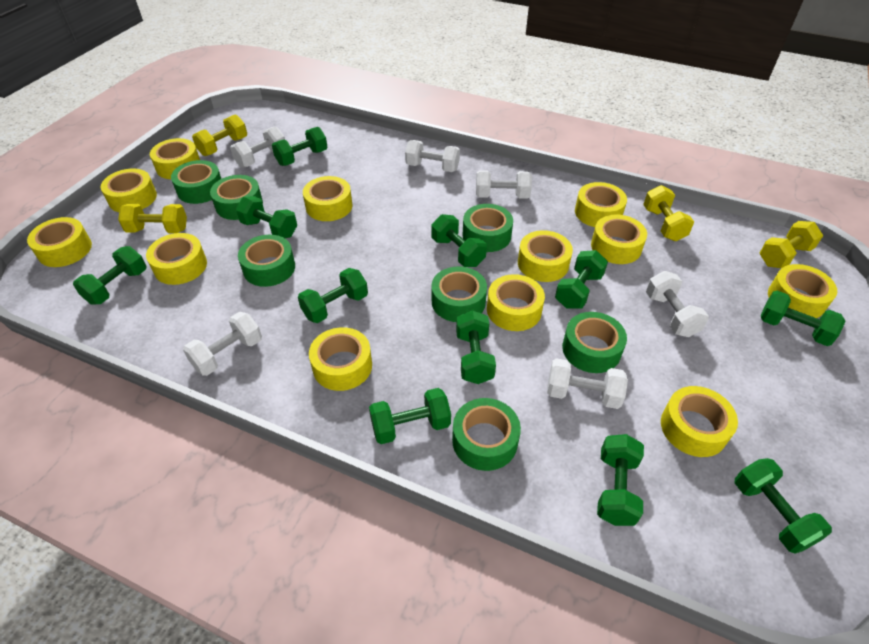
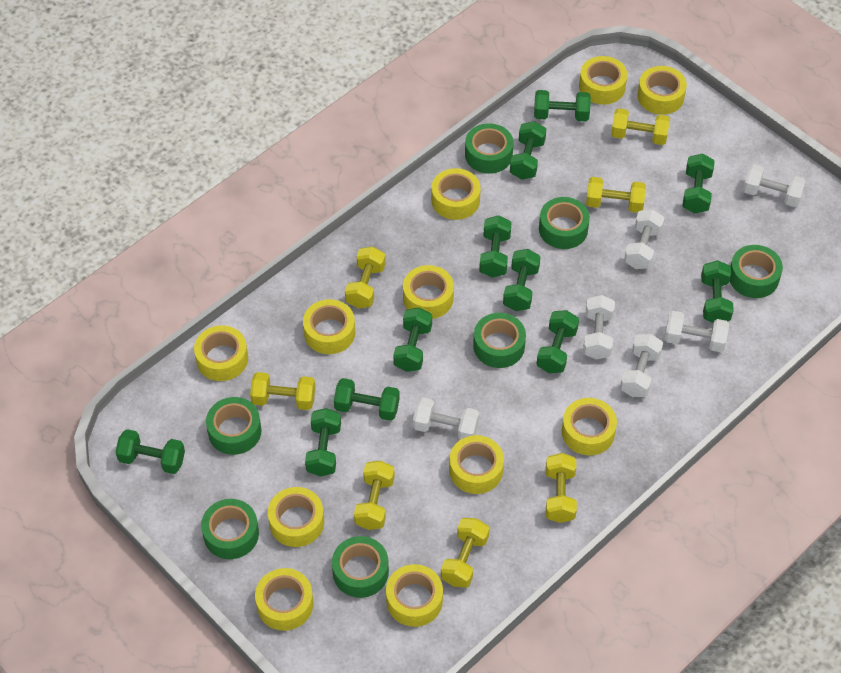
yellow dumbbell: [118,203,187,233] [192,114,247,156] [643,185,694,241] [760,221,823,268] = 4 -> [250,372,315,410] [345,246,386,308] [354,461,395,530] [441,518,490,588] [546,453,577,523] [586,177,646,213] [611,108,670,145] = 7
yellow tape: [27,217,92,267] [101,168,157,212] [146,233,207,285] [150,138,200,179] [303,176,353,221] [309,327,372,391] [487,274,545,331] [518,230,573,282] [575,182,627,227] [591,215,647,264] [661,386,738,457] [768,264,837,318] = 12 -> [194,325,248,381] [255,568,314,631] [268,487,324,547] [303,299,355,354] [386,564,443,627] [403,265,454,319] [431,168,481,220] [449,435,504,494] [562,398,617,455] [579,56,627,105] [637,66,687,115] = 11

